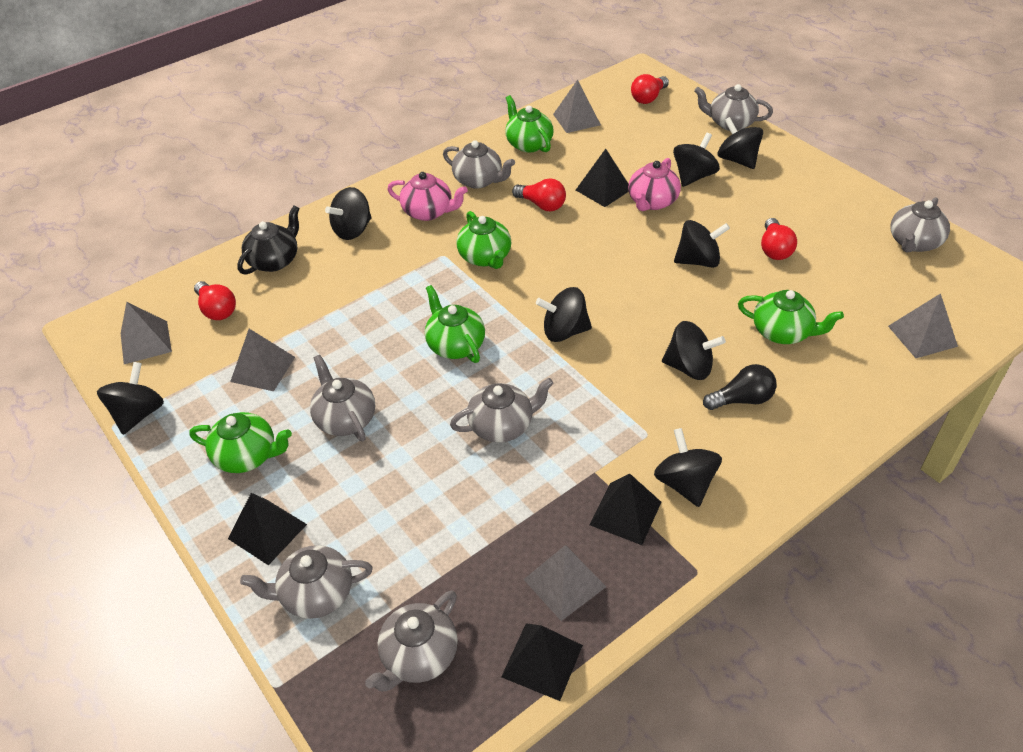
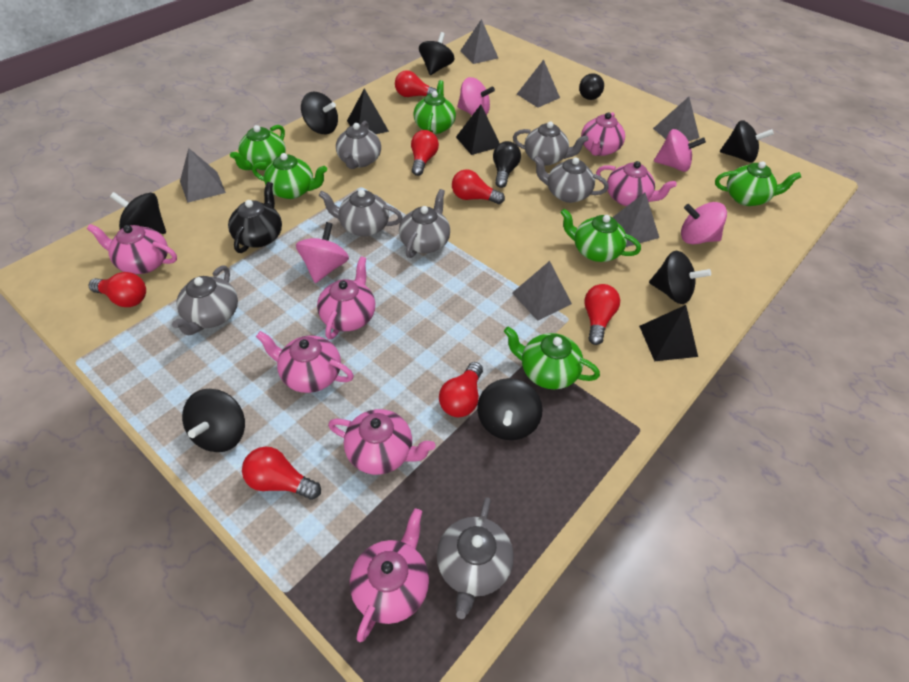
black light bulb: [703,364,776,410] = 1 -> [493,141,521,188] [579,73,604,100] = 2
black pyramid: [228,493,307,565] [501,623,583,701] [576,149,629,207] [589,474,661,545] = 4 -> [347,88,389,134] [456,105,500,155] [639,305,698,361] = 3
black spinning top: [97,362,164,435] [325,187,372,240] [536,287,592,342] [654,428,722,507] [662,321,726,380] [673,133,720,187] [674,220,730,268] [718,117,763,169] = 8 -> [110,192,166,234] [182,389,245,452] [301,91,338,134] [419,32,455,75] [477,378,543,440] [649,250,711,304] [720,120,774,162] = 7
green teapot: [189,412,292,473] [425,285,485,363] [457,211,511,269] [505,95,553,153] [738,290,844,344] = 5 -> [230,125,286,170] [252,153,327,199] [413,80,456,134] [504,326,600,389] [560,209,641,262] [715,161,801,206] = 6
grey pyramid: [121,302,172,364] [230,329,295,391] [523,545,606,621] [553,80,601,133] [888,293,958,358] = 5 -> [180,148,226,203] [460,19,498,64] [512,261,572,321] [517,59,560,108] [612,193,659,247] [653,97,699,141] = 6
pink spinning top: none = 0 -> [296,222,349,283] [457,77,495,115] [654,129,706,172] [681,202,727,244] = 4
pink teapot: [387,172,468,221] [628,158,681,211] = 2 -> [87,224,177,274] [256,331,354,393] [317,256,375,340] [328,409,435,475] [350,508,429,642] [581,112,625,156] [596,161,677,206] = 7
red light bulb: [194,281,236,320] [512,178,566,211] [631,74,669,104] [761,218,797,260] = 4 -> [89,272,146,307] [242,446,321,500] [395,70,437,97] [411,130,439,176] [439,362,483,417] [452,169,505,204] [584,284,620,345] = 7

